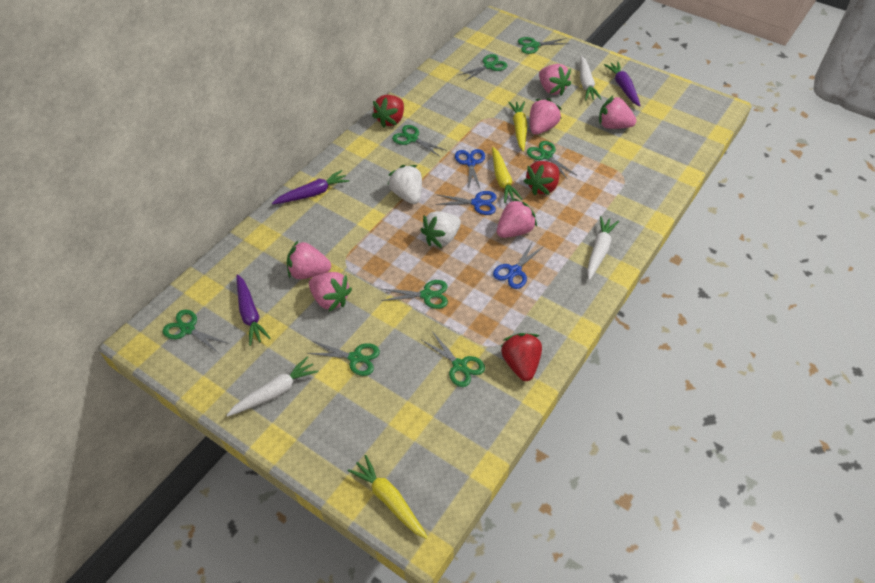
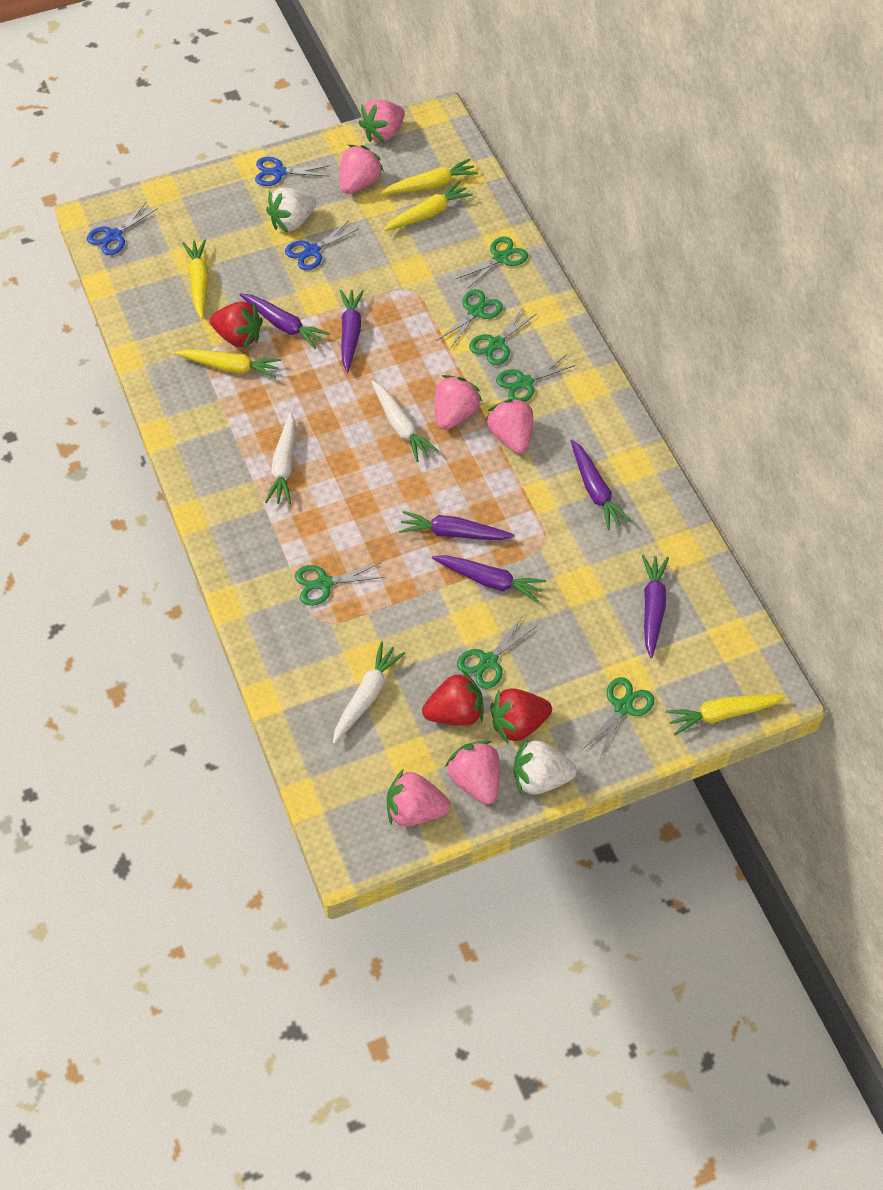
green scissors: [163,310,229,353] [307,341,380,376] [381,280,448,309] [392,125,447,157] [422,331,485,387] [459,54,508,81] [518,37,569,54] [527,141,576,180] = 8 -> [295,563,385,606] [438,289,503,349] [456,236,528,289] [457,617,537,689] [469,306,536,365] [496,354,576,400] [583,677,655,758] = 7
purple carrot: [236,274,270,346] [272,170,349,204] [604,62,641,106] = 3 -> [240,293,330,349] [340,290,364,373] [399,511,515,540] [432,555,546,603] [571,440,631,530] [642,555,669,658] = 6
yellow carrot: [348,455,428,539] [492,147,522,203] [508,101,528,152] = 3 -> [175,349,281,379] [182,239,209,319] [381,158,478,194] [383,181,473,231] [666,694,786,735] = 5

